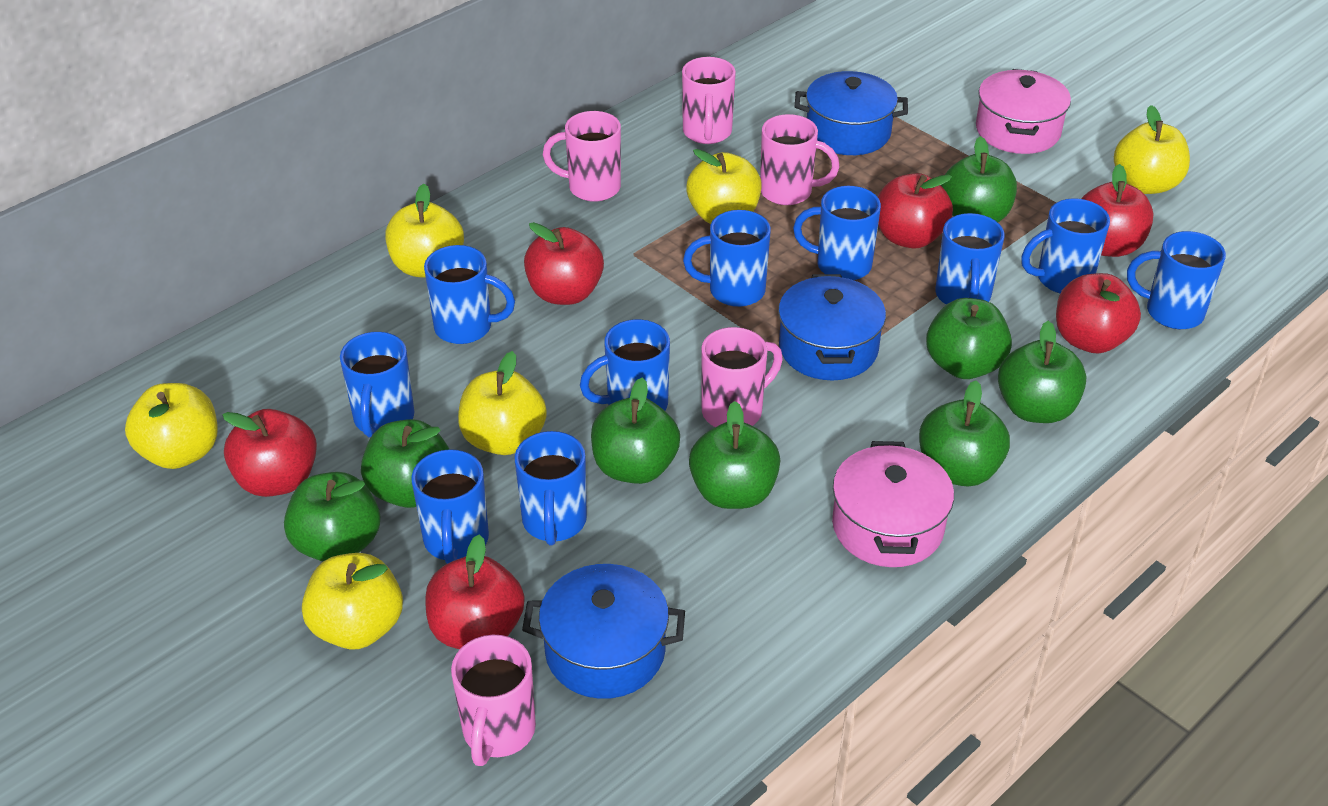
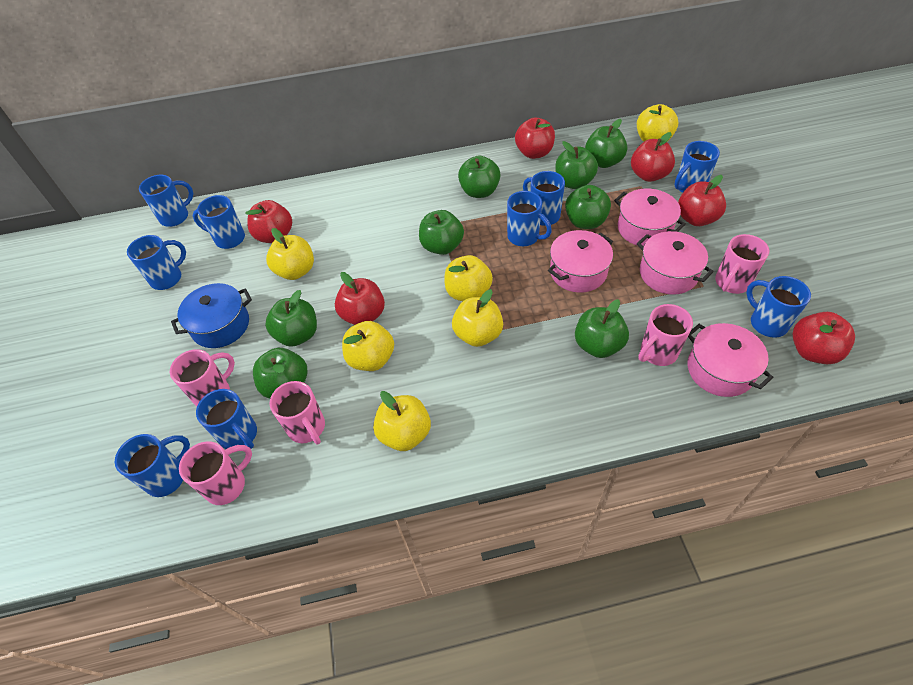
blue mug: [340,332,414,438] [411,449,489,564] [424,245,515,344] [514,431,587,545] [580,319,670,410] [683,210,771,307] [793,186,881,280] [935,213,1004,305] [1021,198,1110,293] [1127,231,1226,329] = 10 -> [115,434,190,497] [127,235,186,290] [139,175,194,227] [193,195,245,249] [196,389,257,449] [507,191,552,246] [523,171,565,226] [674,141,720,193] [746,276,811,338] = 9
blue pot: [522,564,685,699] [778,274,886,381] [795,71,908,155] = 3 -> [171,283,252,348] = 1
pink pot: [832,441,954,567] [976,69,1071,154] = 2 -> [548,230,613,293] [614,189,686,247] [637,231,714,295] [687,323,773,397] = 4

